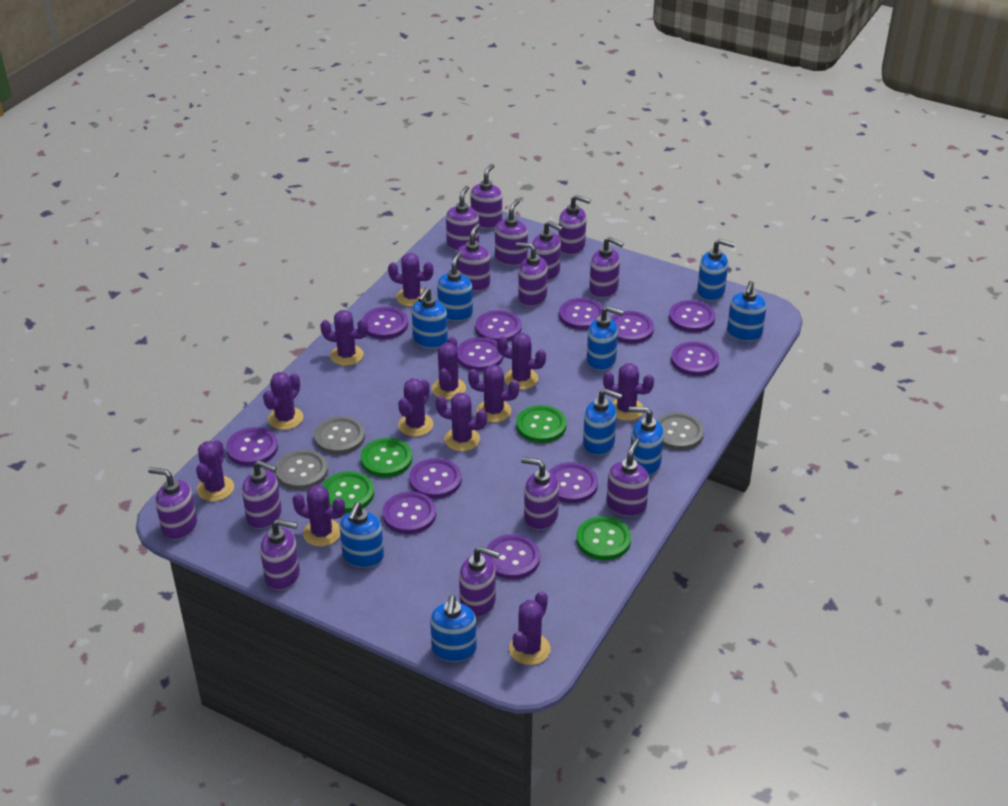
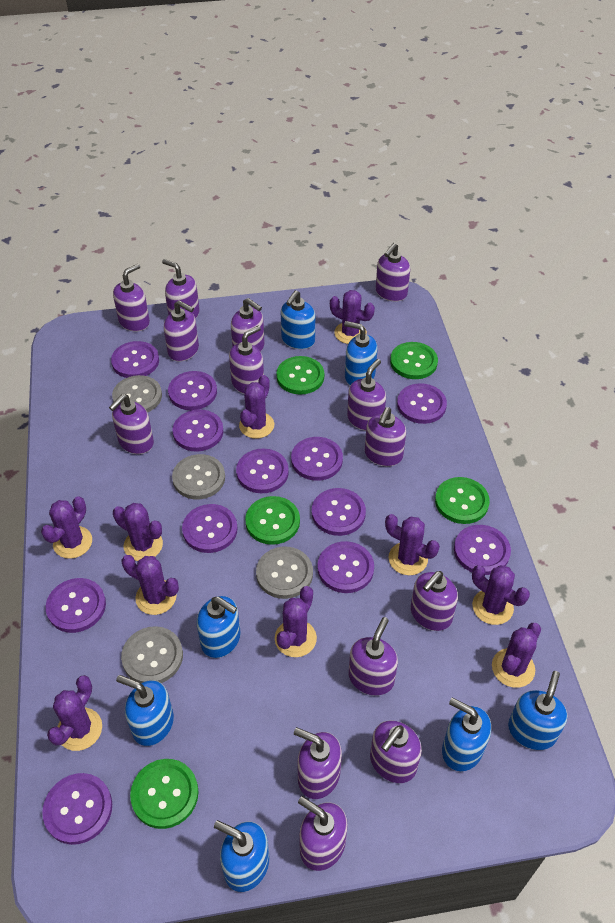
blue soap dispenser: [340,502,384,568] [412,288,448,348] [430,595,477,662] [437,252,473,321] [583,389,622,455] [587,306,623,370] [629,406,664,475] [697,239,735,301] [727,281,766,341] = 9 -> [116,675,174,746] [197,596,241,658] [214,820,269,892] [281,290,315,349] [344,321,378,385] [442,698,491,771] [508,671,567,750] = 7
green button: [322,471,374,513] [360,438,412,478] [516,405,567,443] [576,516,631,560] = 4 -> [130,759,198,829] [245,496,300,545] [277,356,324,395] [390,342,438,379] [435,477,490,524] = 5
grey button: [276,450,328,490] [314,416,365,455] [657,412,704,451] = 3 -> [112,375,162,413] [121,626,183,683] [172,454,225,499] [256,547,313,599] = 4
purple cactus: [196,440,234,501] [263,372,303,430] [292,485,345,547] [320,310,368,366] [388,253,433,307] [398,378,434,437] [432,337,466,400] [436,393,487,451] [468,365,519,423] [497,333,546,390] [509,591,551,665] [603,363,654,421] = 12 -> [41,496,92,559] [47,675,102,751] [113,503,163,561] [121,555,179,615] [239,375,274,439] [275,586,317,657] [330,290,375,344] [385,514,440,575] [472,565,530,625] [492,623,541,688] = 10

